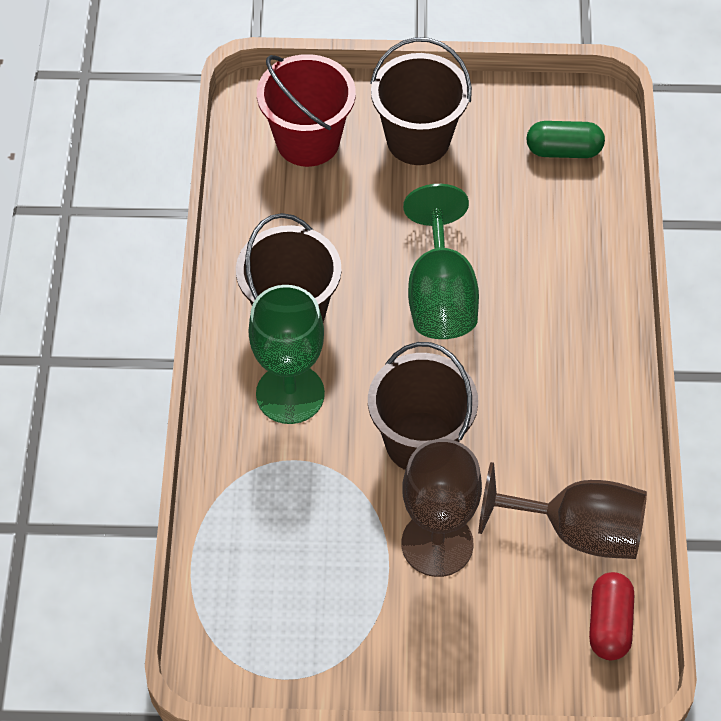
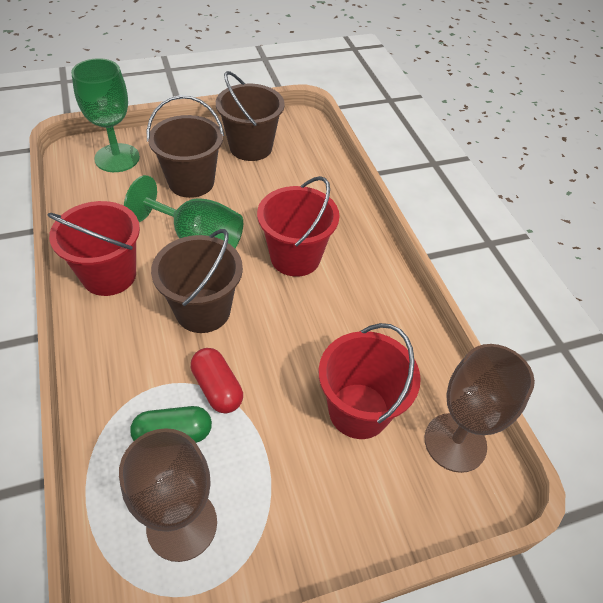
red bucket: [257,54,356,167] = 1 -> [48,201,140,296] [257,176,340,277] [319,323,421,439] = 3

